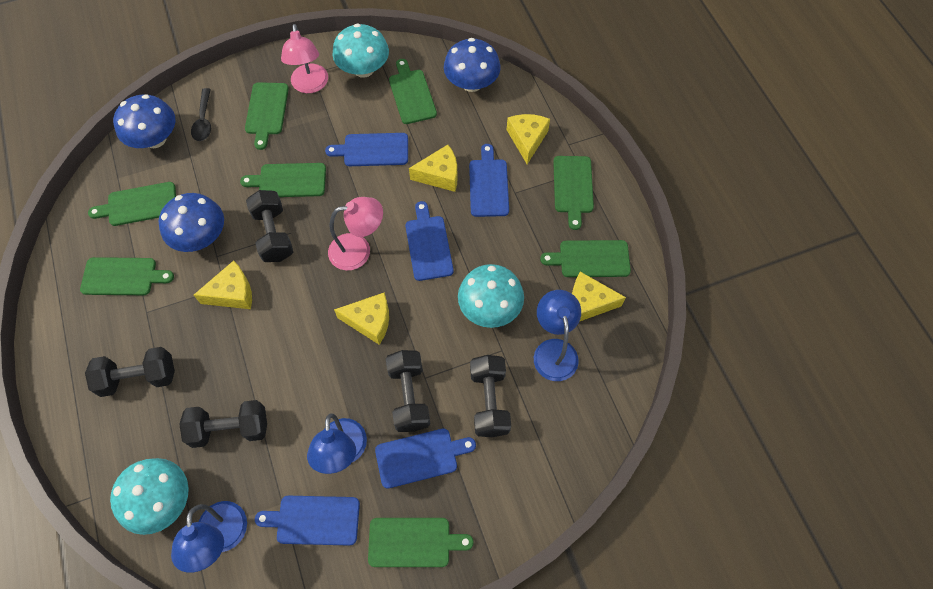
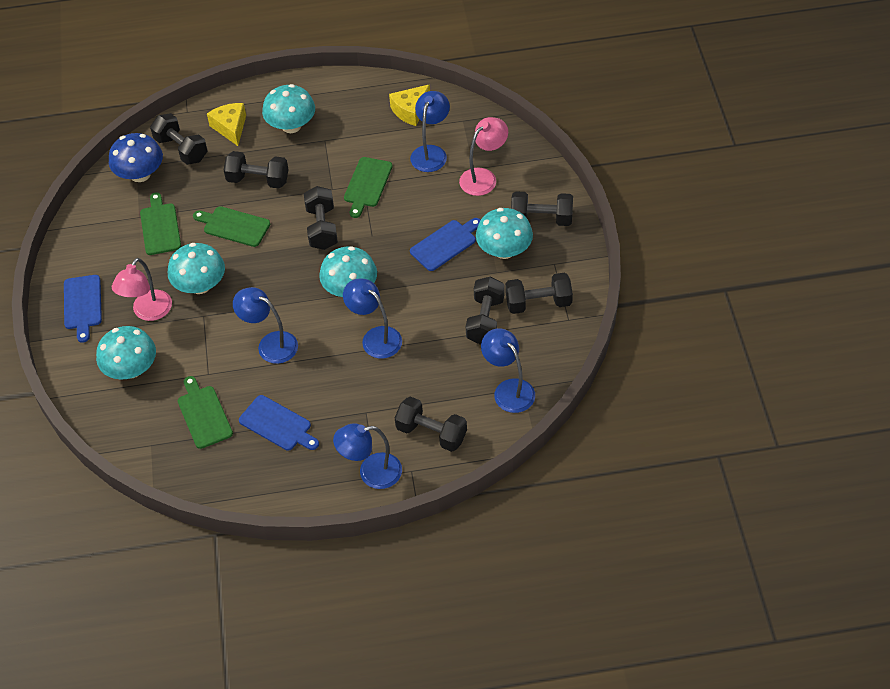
black dumbbell: [85,347,175,397] [179,400,267,448] [246,190,293,262] [386,350,430,432] [470,355,511,437] = 5 -> [150,113,208,165] [224,151,288,189] [304,186,338,250] [395,396,467,452] [466,277,505,345] [505,273,573,314] [511,191,573,226] = 7
black spoon: [191,88,211,141] = 1 -> none = 0
blue cutting board: [255,496,360,546] [325,133,408,166] [375,428,476,488] [405,201,454,281] [469,144,509,217] = 5 -> [64,275,102,343] [239,395,319,451] [410,218,480,271] = 3
blue lamp: [171,501,247,573] [307,413,367,474] [534,290,581,381] = 3 -> [233,287,298,364] [333,423,402,489] [343,278,402,359] [410,91,450,172] [481,328,535,413] = 5
blue mushroom: [113,94,176,148] [159,193,224,252] [444,38,501,92] = 3 -> [109,133,163,182] = 1
green cutting board: [80,257,174,295] [88,182,176,226] [240,163,326,197] [245,82,289,150] [368,518,474,567] [389,59,437,124] [540,240,631,277] [553,156,594,230] = 8 -> [140,192,181,255] [178,376,233,449] [193,206,270,247] [344,157,392,218] = 4
turquoise mushroom: [110,458,189,535] [333,24,389,78] [458,264,524,328] = 3 -> [96,326,156,380] [168,243,225,294] [262,84,315,133] [319,246,377,297] [476,208,533,259] = 5
yellow cheese: [194,261,252,309] [334,292,389,345] [409,145,457,192] [507,114,550,164] [572,272,626,322] = 5 -> [207,103,246,146] [389,84,430,126] = 2

